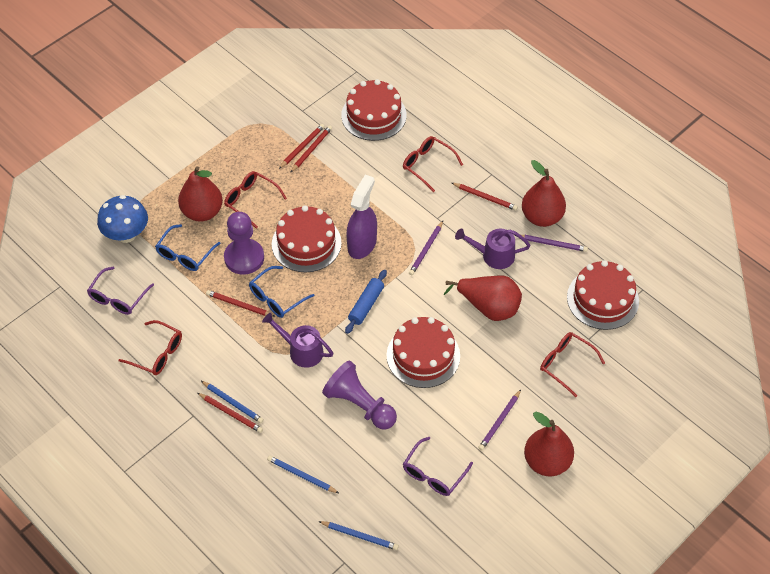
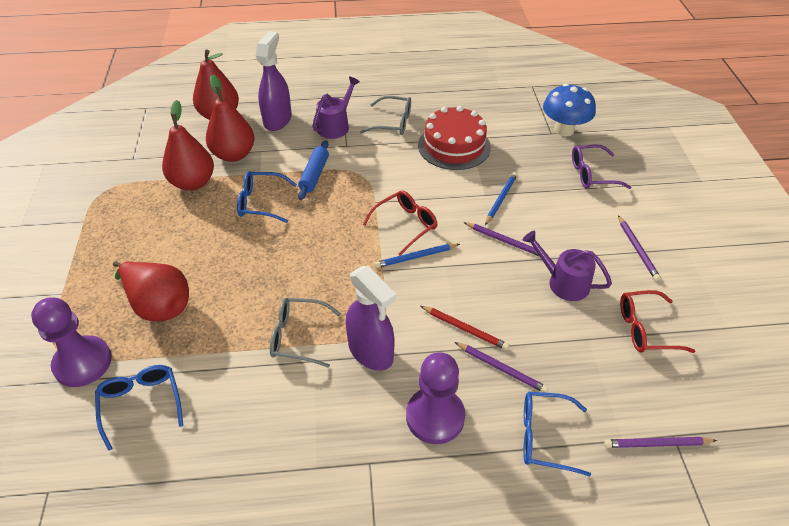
blue glasses: [155,224,221,271] [249,266,315,318] = 2 -> [95,365,183,451] [237,171,297,223] [523,392,591,477] = 3
blue pencil: [201,381,264,423] [267,455,339,493] [318,521,399,550] = 3 -> [375,244,460,268] [485,172,517,225] = 2
grey glasses: none = 0 -> [270,298,341,368] [360,96,411,135] = 2
purple glasses: [87,267,154,315] [403,437,473,496] = 2 -> [572,144,631,189] = 1
purple pencil: [409,221,443,276] [478,390,521,451] [521,235,588,252] = 3 -> [455,342,549,393] [464,222,539,256] [604,437,717,448] [618,215,661,281] = 4
purple spray bottle: [347,175,377,259] = 1 -> [256,31,292,131] [346,266,396,371] = 2
red cake: [272,205,342,272] [341,79,407,141] [386,317,460,388] [567,260,639,330] = 4 -> [418,106,491,170] = 1
red glasses: [118,320,182,375] [224,171,287,229] [403,136,463,192] [540,332,605,397] = 4 -> [363,191,437,256] [620,290,695,353] = 2
red pencil: [198,393,263,433] [206,290,275,317] [279,124,325,169] [290,125,332,173] [452,183,518,211] = 5 -> [421,306,509,350] = 1

